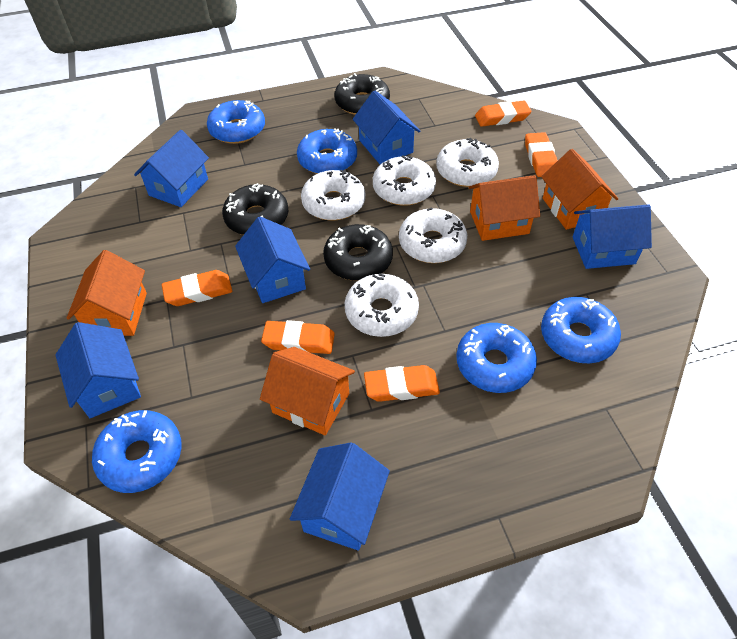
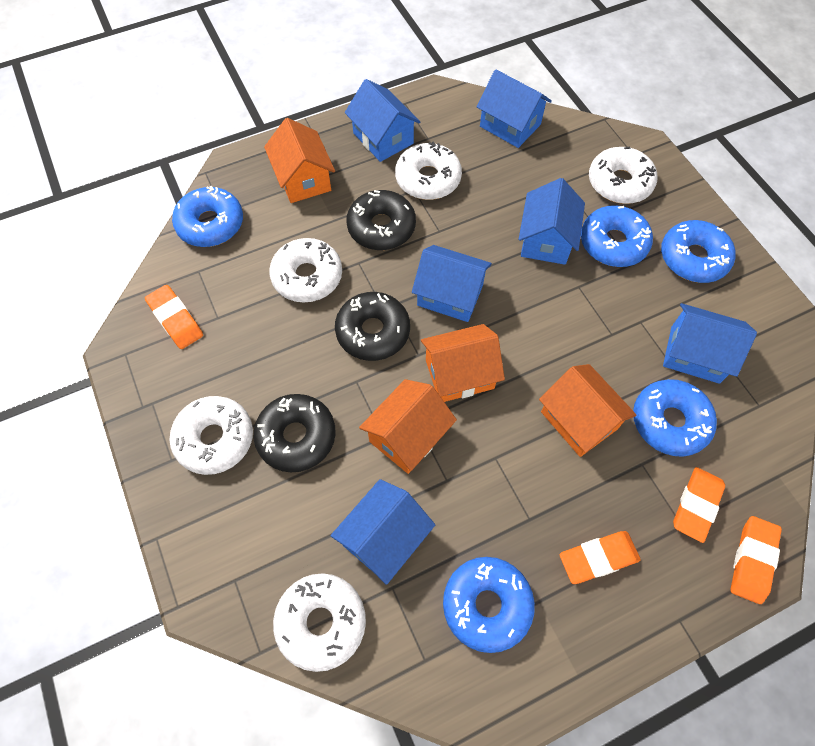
orange eraser: [162,270,232,306] [261,320,335,354] [364,365,440,402] [475,100,531,127] [525,132,558,177] = 5 -> [145,285,203,349] [560,531,641,584] [673,467,725,543] [730,516,782,604] = 4

